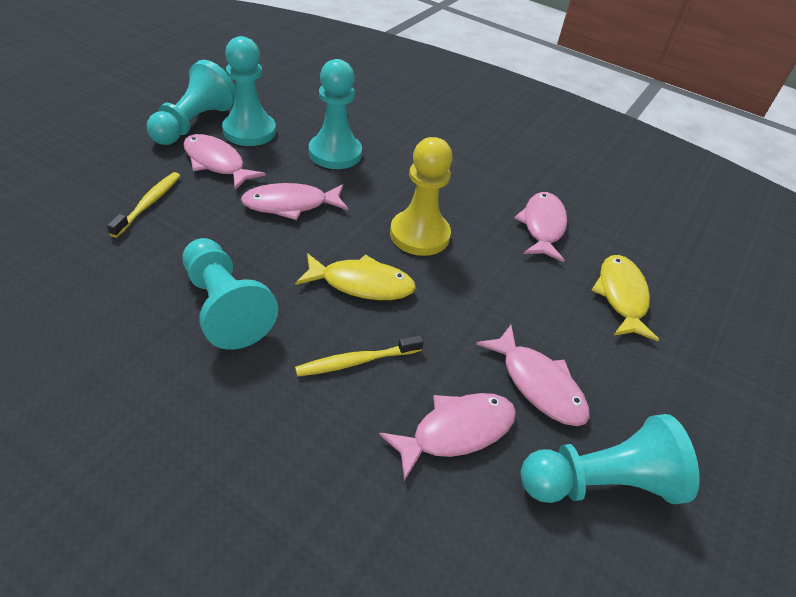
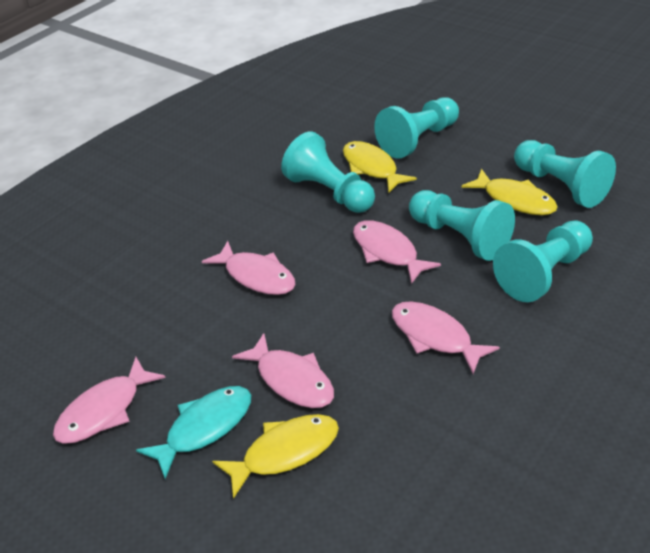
turquoise fish: none = 0 -> [136,386,251,479] = 1
yellow fish: [295,253,416,300] [591,255,659,341] = 2 -> [212,414,339,499] [343,141,417,193] [461,169,557,215] = 3
yellow pawn: [390,137,453,256] = 1 -> none = 0
yellow toothbrush: [107,172,180,238] [295,335,424,377] = 2 -> none = 0

